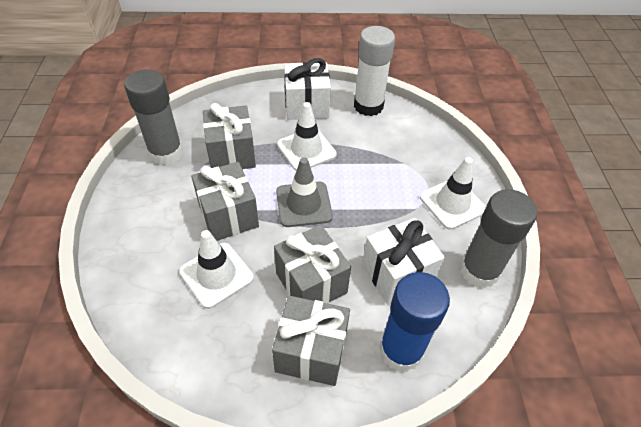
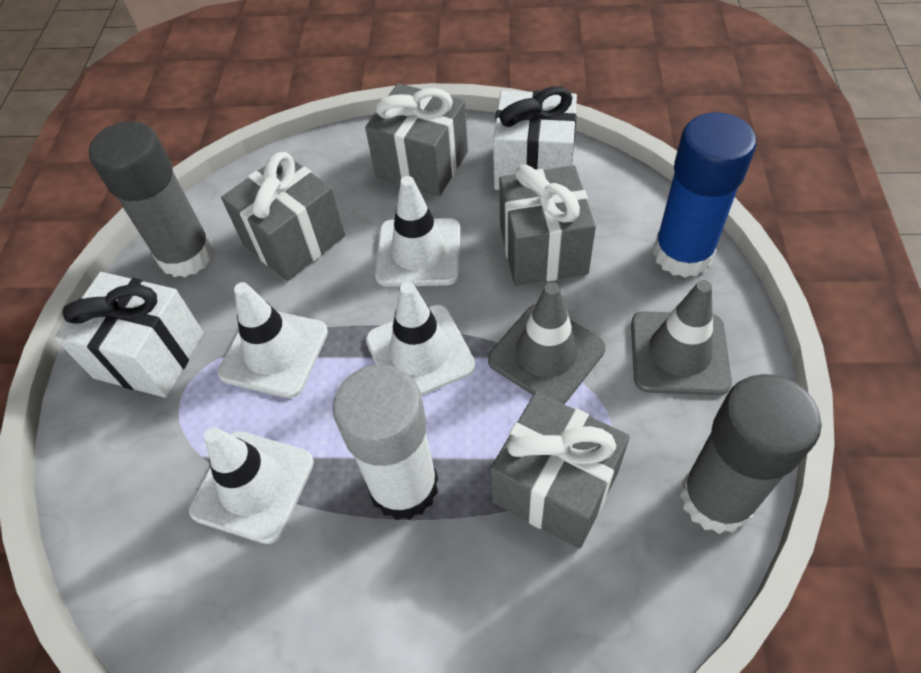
grey traffic cone: [276,157,333,227] = 1 -> [488,282,606,404] [631,280,732,395] = 2
white traffic cone: [179,230,254,309] [277,102,337,171] [420,157,486,230] = 3 -> [189,427,314,544] [218,282,328,398] [366,282,476,396] [375,176,460,287] = 4

